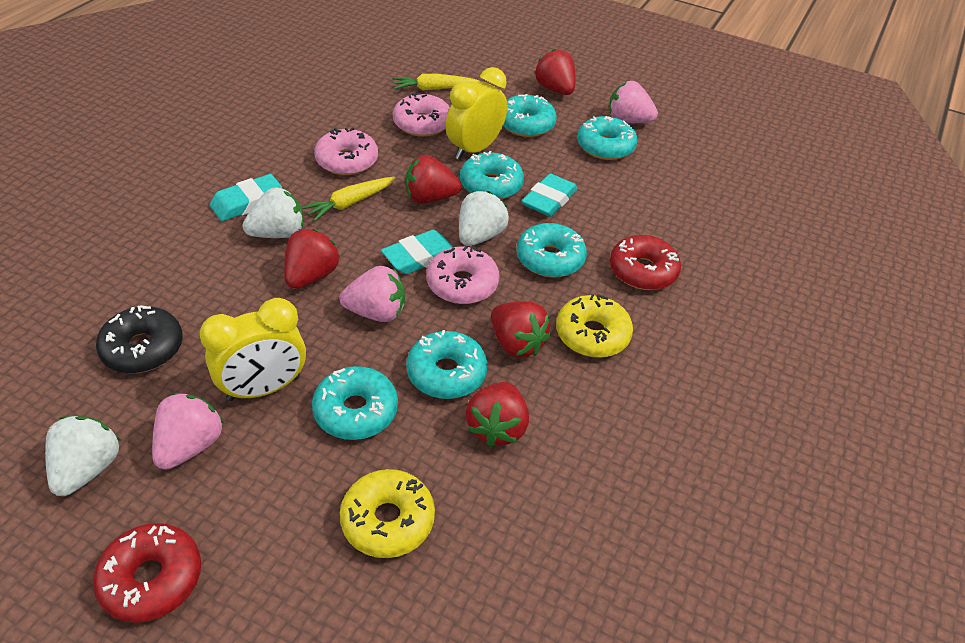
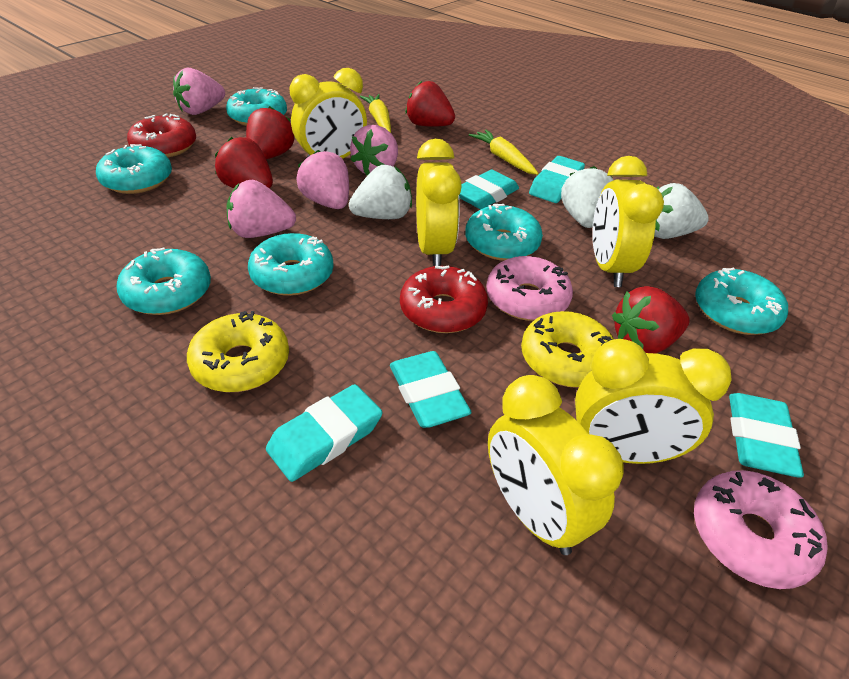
black donut: [96,305,183,373] = 1 -> none = 0
pink donut: [314,127,378,175] [393,93,450,137] [427,246,500,304] = 3 -> [486,256,573,321] [694,470,828,589] = 2
pink strawberry: [152,393,224,470] [339,266,405,322] [609,81,658,123] = 3 -> [173,68,225,115] [227,180,296,238] [296,150,349,209] [350,125,398,175] = 4
red strawberry: [284,229,340,289] [405,154,462,204] [466,382,529,447] [491,301,551,358] [534,49,576,95] = 5 -> [215,137,273,189] [246,106,295,159] [405,81,455,127] [612,286,690,353] = 4
turquoise eraser: [210,174,283,221] [381,230,453,274] [522,173,578,217] = 3 -> [266,384,383,482] [390,351,472,428] [459,170,519,209] [529,156,585,203] [729,393,804,478] = 5
yellow clock: [200,298,306,401] [446,67,507,160] = 2 -> [289,68,367,159] [416,139,462,266] [488,375,624,555] [575,339,732,464] [592,156,664,287] = 5

